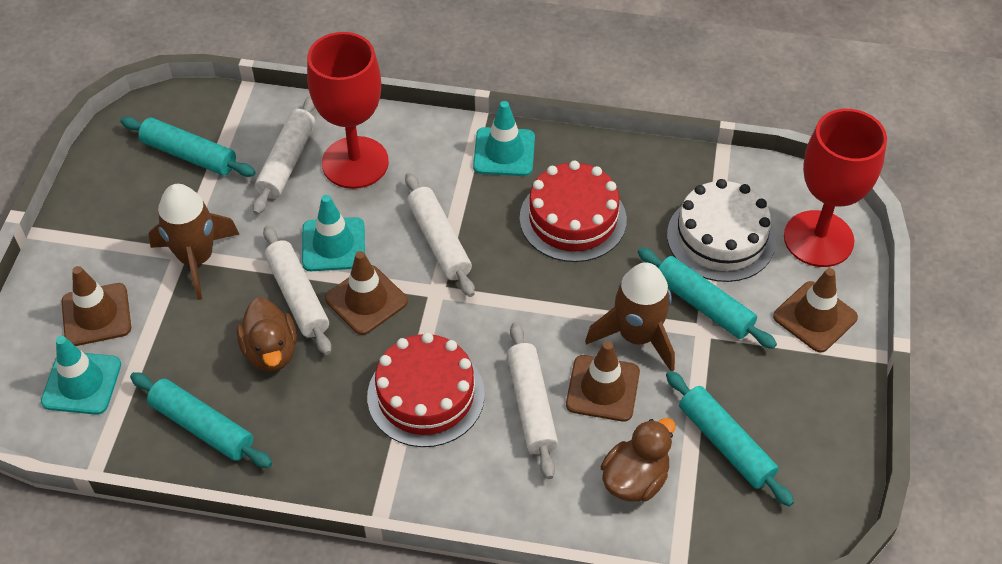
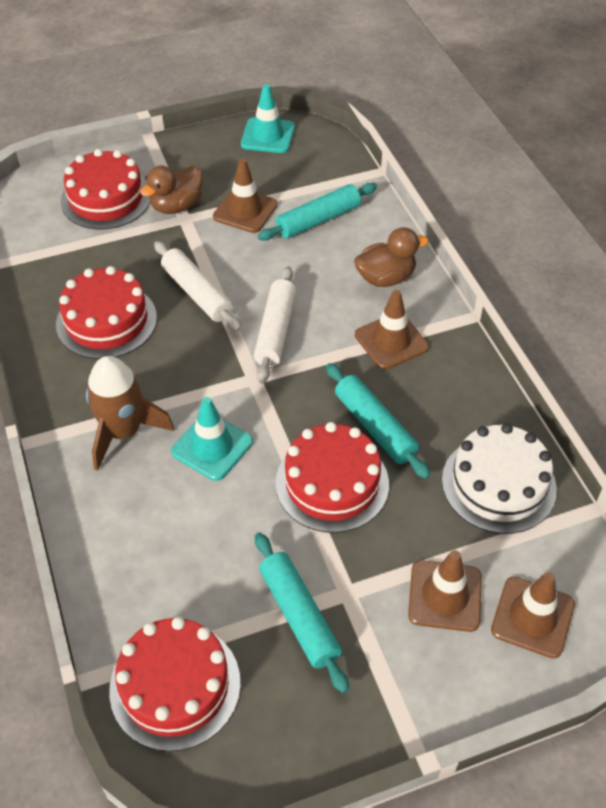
brown rocket: [148,184,239,300] [585,262,675,371] = 2 -> [86,356,174,471] = 1
red cake: [367,332,485,447] [520,160,627,262] = 2 -> [56,266,157,359] [61,149,150,229] [109,617,241,751] [275,422,389,533] = 4
red goblet: [307,32,389,189] [784,109,887,267] = 2 -> none = 0
turquoise rolling pin: [120,117,256,177] [130,372,272,468] [637,248,777,349] [666,371,794,506] = 4 -> [255,532,349,693] [258,183,377,241] [326,363,430,479] = 3
turquoise traffic cone: [41,336,121,415] [302,195,365,271] [473,101,535,176] = 3 -> [171,397,253,481] [241,84,295,153] = 2
white rolling pin: [253,96,315,215] [263,226,332,355] [405,173,475,297] [507,322,558,479] = 4 -> [154,241,242,331] [254,266,296,383] = 2

